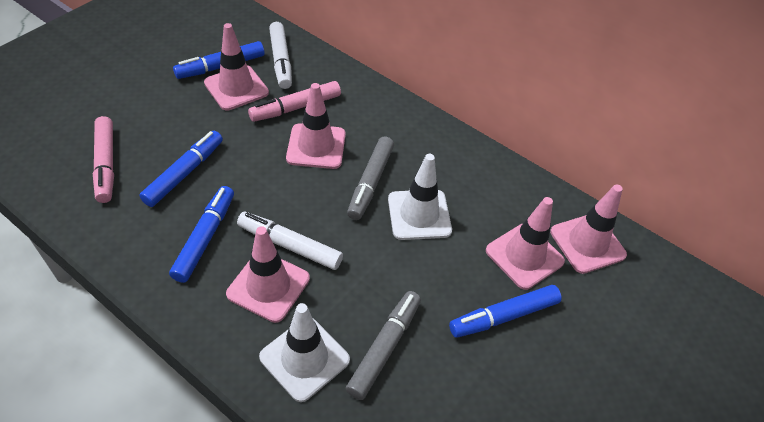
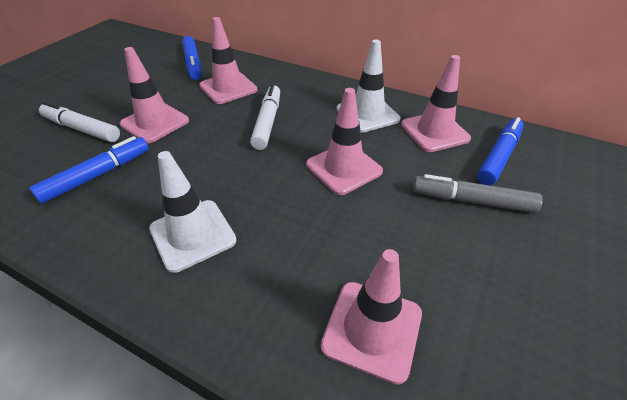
blue marker: [139,131,223,207] [169,186,234,283] [173,41,265,79] [449,285,562,338] = 4 -> [29,136,149,204] [182,36,202,80] [477,117,524,186] = 3
grey marker: [346,291,421,400] [347,136,394,220] = 2 -> [413,174,543,213] = 1
pink marker: [93,116,114,203] [248,81,341,122] = 2 -> none = 0

